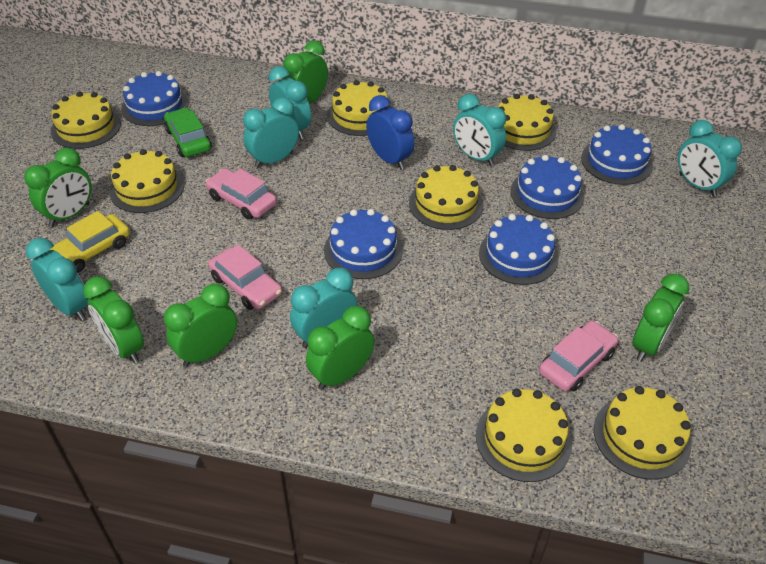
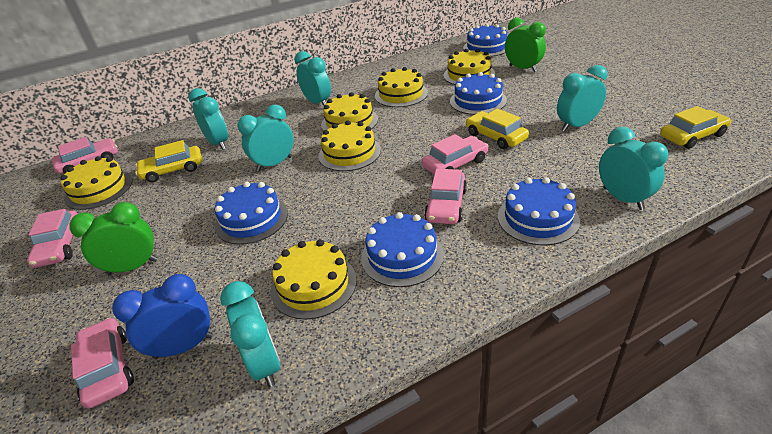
green car: [164,108,212,157] = 1 -> none = 0
green clock: [24,148,92,227] [83,276,144,364] [164,284,237,367] [283,40,328,104] [306,306,375,390] [632,273,689,362] = 6 -> [70,202,158,275] [505,17,546,72] = 2
pink car: [206,168,277,220] [208,245,282,310] [539,321,618,391] = 3 -> [27,209,78,268] [52,137,118,174] [71,318,134,409] [422,134,488,174] [424,169,467,224] = 5
yellow cake: [51,91,121,149] [109,149,184,213] [327,80,390,136] [409,165,483,230] [476,388,572,482] [498,94,556,151] [594,386,692,480] = 7 -> [60,156,133,210] [271,239,357,320] [318,121,381,171] [321,92,378,131] [375,67,428,107] [443,49,495,85] = 6
yellow car: [50,211,130,273] = 1 -> [135,140,202,182] [466,108,529,149] [660,106,731,149] = 3

